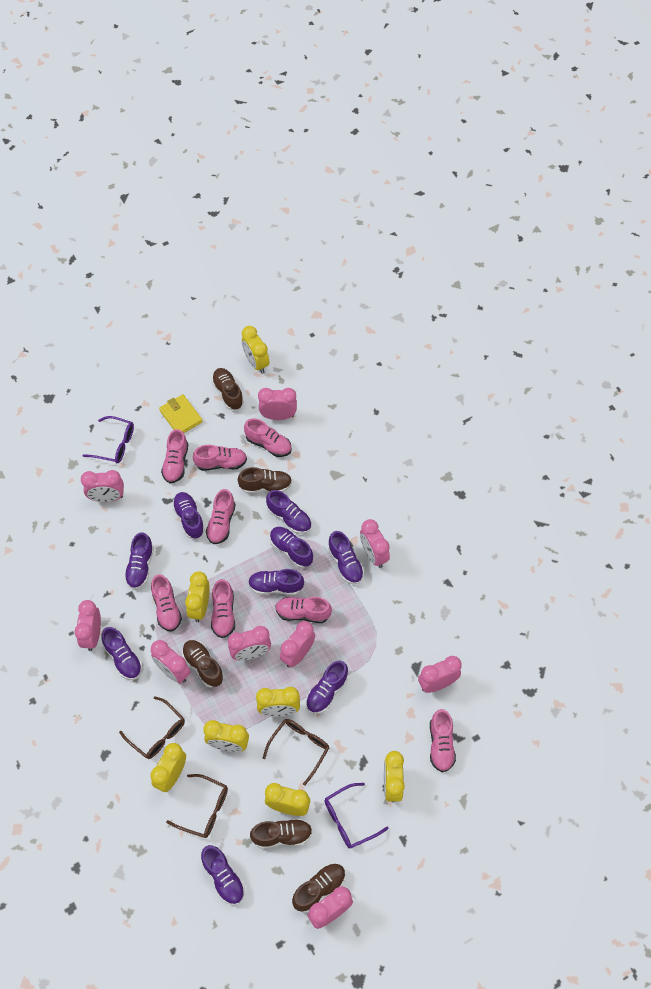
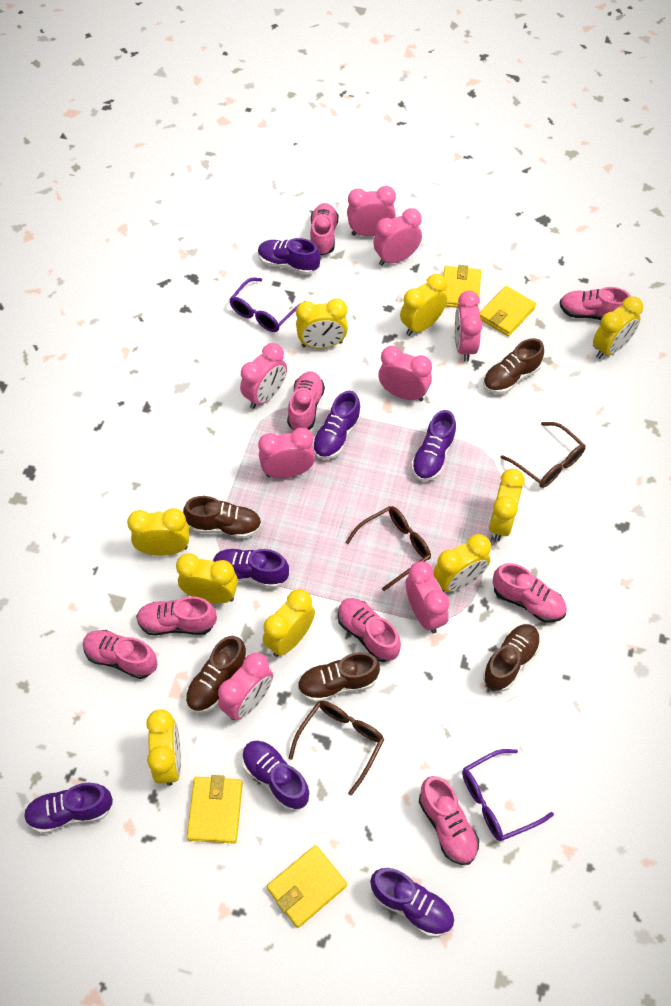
pink clock: [74,600,101,651] [81,470,124,502] [151,640,190,683] [228,626,271,660] [258,388,297,420] [280,621,315,667] [308,887,353,929] [360,519,390,568] [418,656,461,693] = 9 -> [218,653,273,720] [240,343,287,409] [258,428,315,478] [347,186,396,236] [374,208,422,266] [378,346,432,401] [406,561,449,633] [455,291,483,362] = 8
purple shoe: [101,627,143,680] [124,532,154,589] [172,492,205,538] [201,845,245,905] [248,569,304,595] [266,490,312,534] [270,527,313,568] [306,661,348,714] [328,531,364,584] = 9 -> [24,783,113,834] [213,549,289,588] [242,741,309,811] [258,238,320,275] [312,391,361,460] [370,868,454,937] [411,410,456,481] = 7
yellow clock: [150,743,186,792] [185,572,210,622] [203,720,249,752] [242,326,269,373] [256,687,300,717] [265,783,310,816] [384,751,405,802] = 7 -> [127,508,189,556] [146,709,181,786] [176,553,238,603] [263,589,315,657] [296,298,348,349] [400,274,447,336] [433,534,491,592] [489,469,525,541] [593,296,643,359] = 9
yellow wallet: [159,394,203,433] = 1 -> [187,775,243,844] [267,845,347,928] [443,265,481,308] [480,286,536,336] = 4

